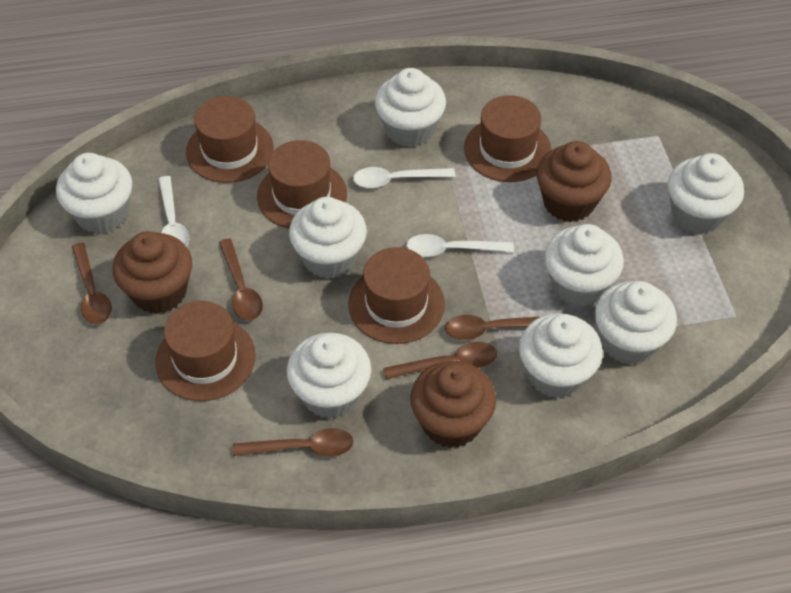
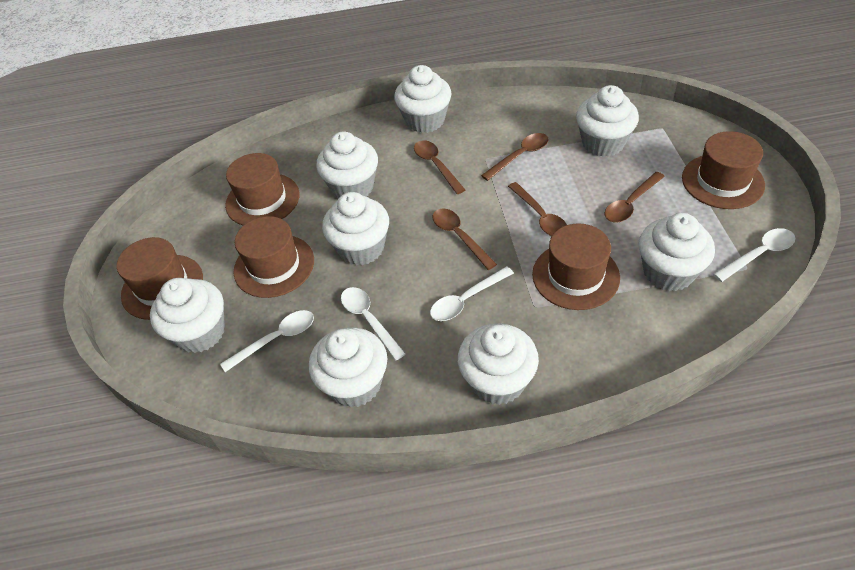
brown cupcake: [113,231,192,314] [410,361,496,448] [536,141,611,222] = 3 -> none = 0
white spoon: [158,176,189,247] [353,167,456,188] [406,234,514,257] = 3 -> [220,310,314,372] [341,287,406,361] [430,266,514,321] [713,228,795,282] = 4

